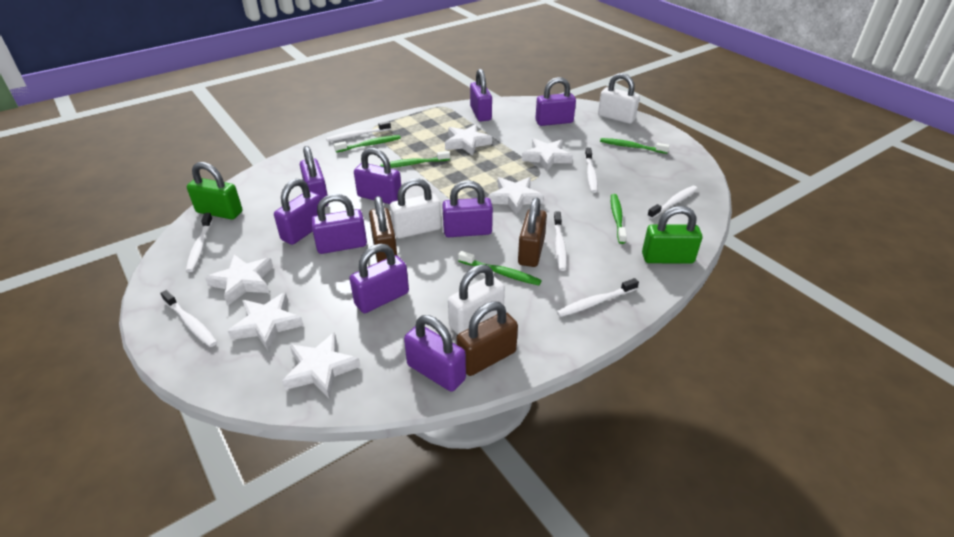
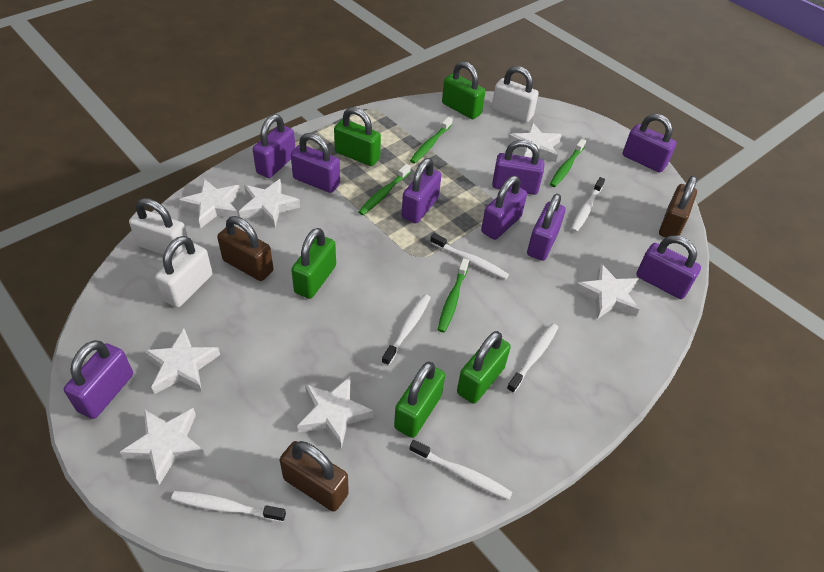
green padlock: [187,162,242,220] [642,206,702,264] = 2 -> [291,228,336,299] [334,107,381,166] [394,362,445,438] [442,61,485,119] [457,331,511,404] = 5
green toothbrush: [334,135,401,153] [380,151,450,168] [458,251,542,285] [600,138,670,154] [611,194,627,244] = 5 -> [358,164,411,215] [410,117,453,164] [438,258,469,333] [550,139,586,187] = 4
white star: [205,255,273,306] [228,292,304,351] [282,332,361,398] [445,124,492,156] [488,177,544,215] [522,139,573,172] = 6 -> [120,408,205,485] [144,329,220,394] [179,179,240,228] [239,179,300,228] [297,376,374,449] [508,122,562,162] [574,264,640,319] = 7
white toothbrush: [160,290,217,347] [186,213,213,272] [326,121,391,142] [553,212,567,271] [556,278,639,317] [585,148,598,193] [647,186,698,219] = 7 -> [171,491,286,522] [382,294,431,366] [410,440,513,500] [430,233,509,280] [507,323,558,393] [571,177,605,232] = 6

